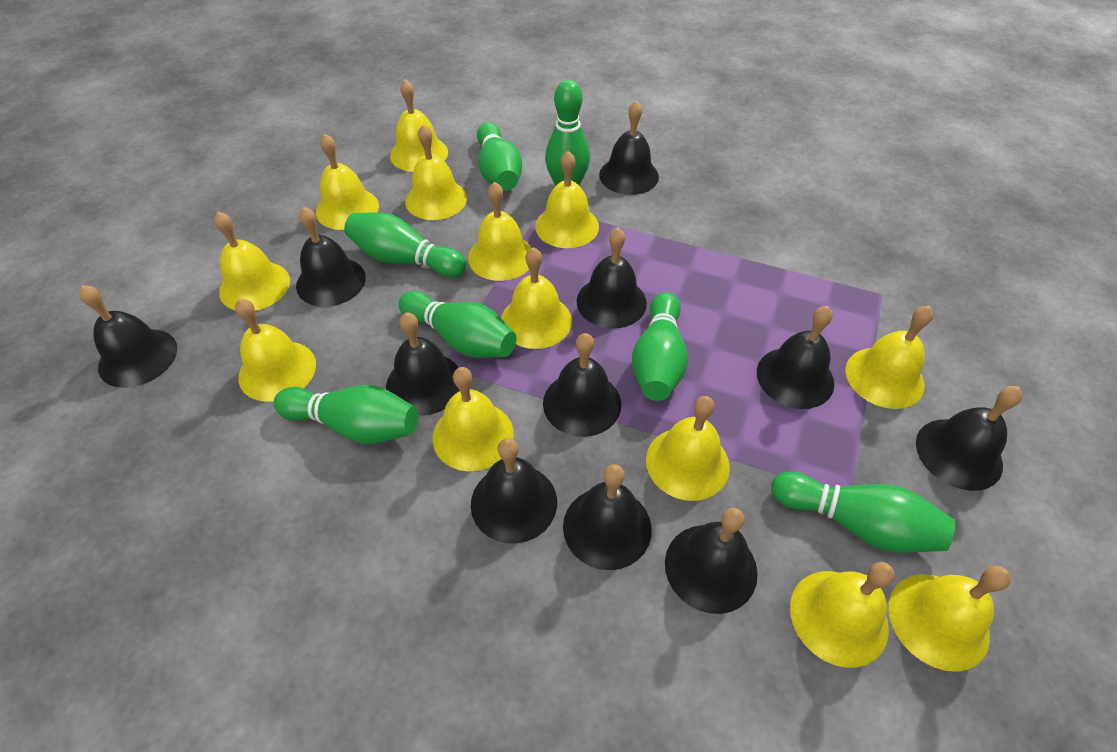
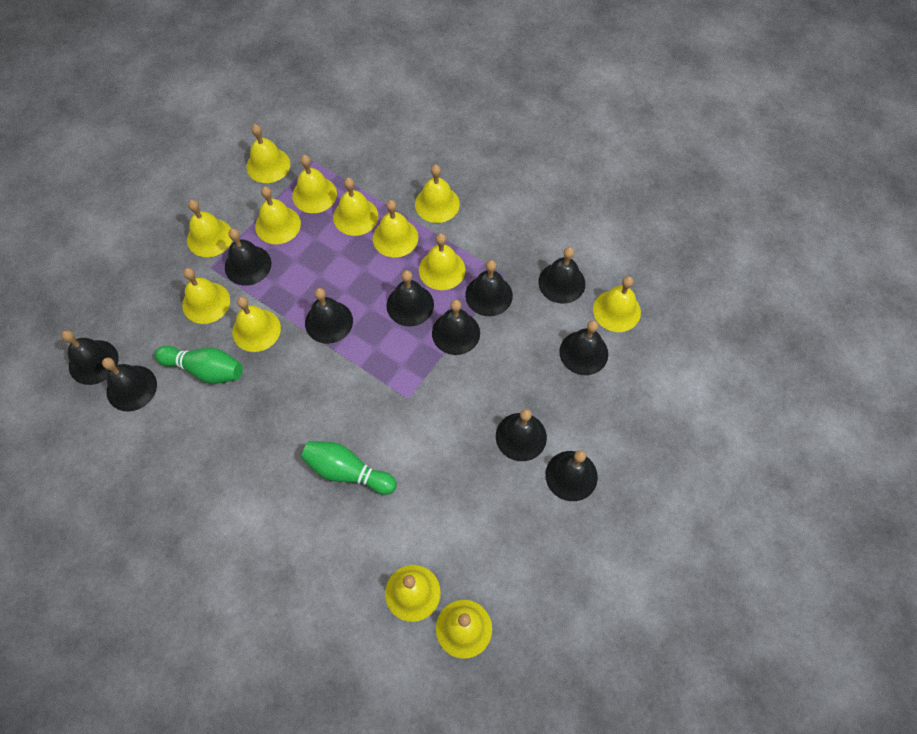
green bowling pin: [274,385,418,444] [344,212,466,277] [399,291,516,358] [477,122,522,191] [545,80,590,186] [632,292,688,401] [771,471,955,553] = 7 -> [155,346,243,384] [301,441,397,495] = 2

